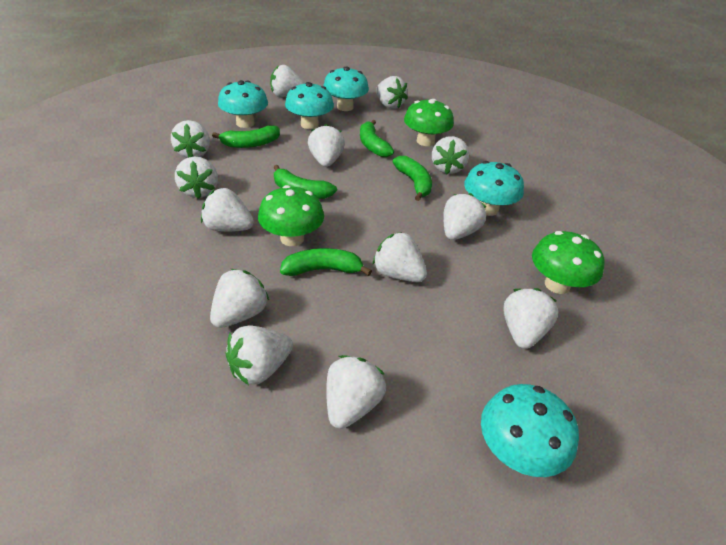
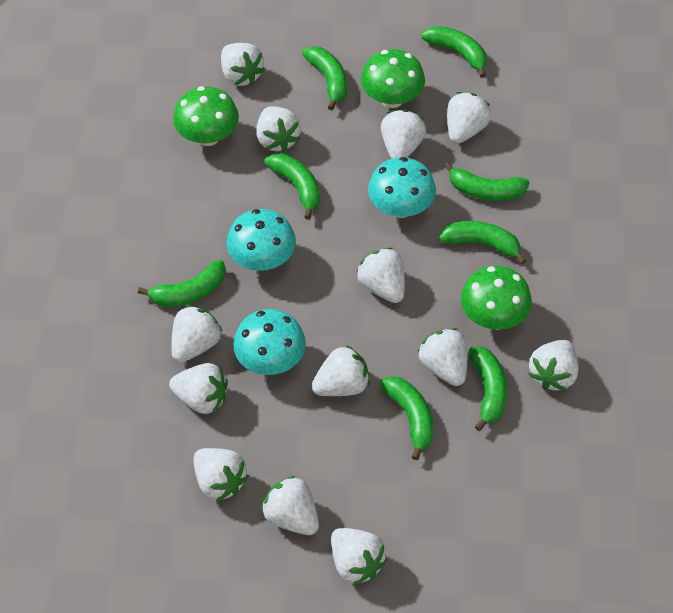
green banana: [212,125,280,148] [273,165,337,199] [280,248,372,276] [360,120,394,157] [393,156,432,201] = 5 -> [138,260,226,307] [264,153,320,219] [302,46,347,110] [380,376,433,460] [421,26,487,78] [439,221,526,264] [444,162,530,201] [468,347,507,431] = 8
turquoise mushroom: [218,80,268,128] [285,82,334,129] [323,66,369,111] [464,161,524,216] [481,384,579,477] = 5 -> [227,209,296,271] [233,309,306,375] [368,157,436,218] = 3

